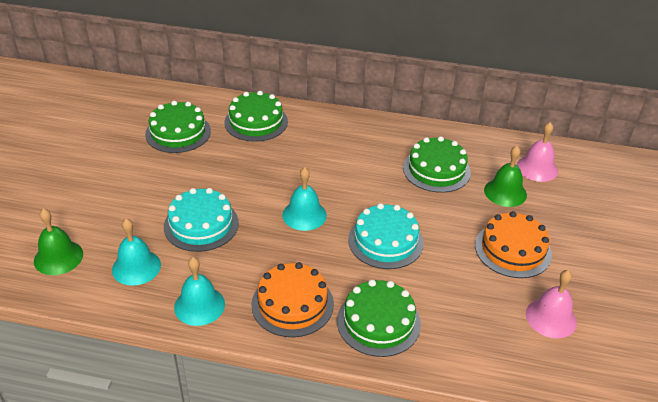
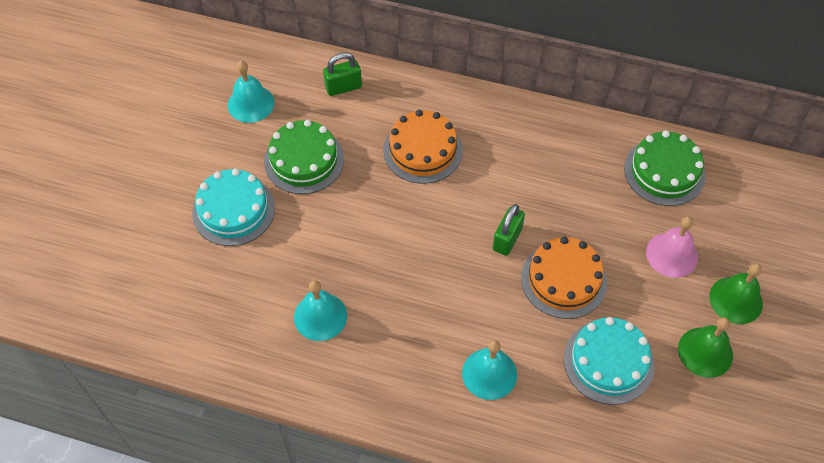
green cake: [145,101,211,153] [224,91,288,142] [337,280,421,357] [403,136,471,193] = 4 -> [264,120,344,194] [624,131,706,206] = 2
green padlock: none = 0 -> [323,52,362,96] [493,204,525,256] = 2
pink bell: [517,122,558,182] [526,270,577,338] = 2 -> [646,216,698,278] = 1

